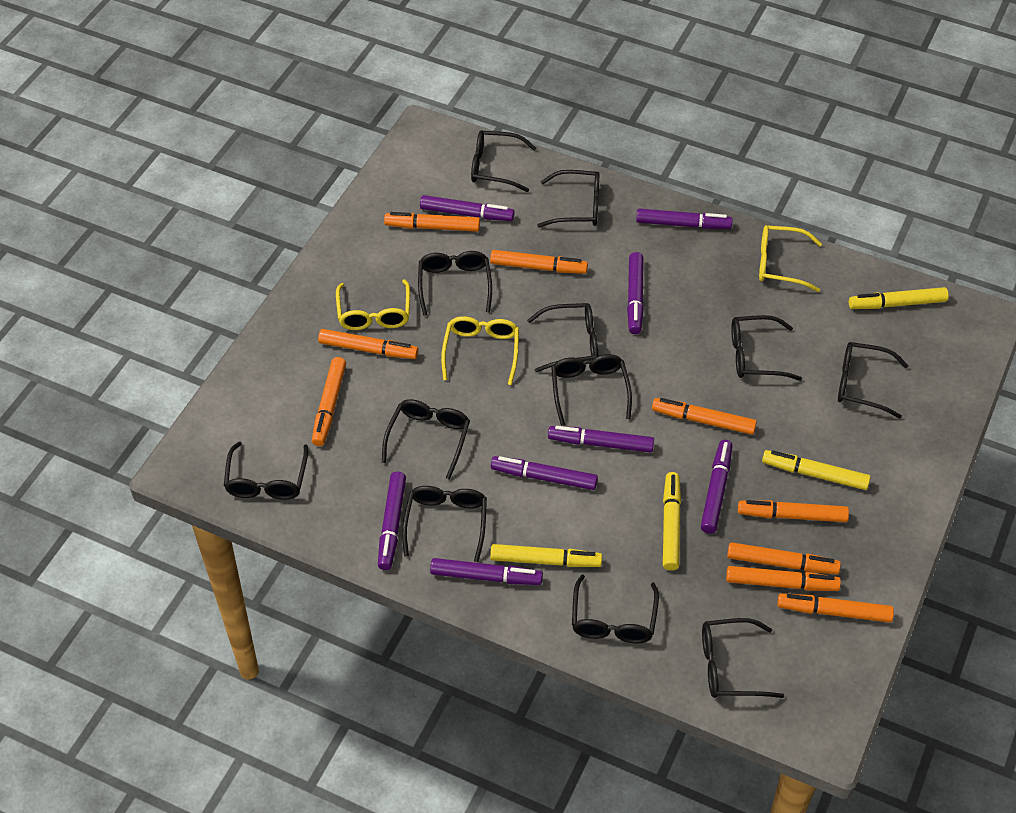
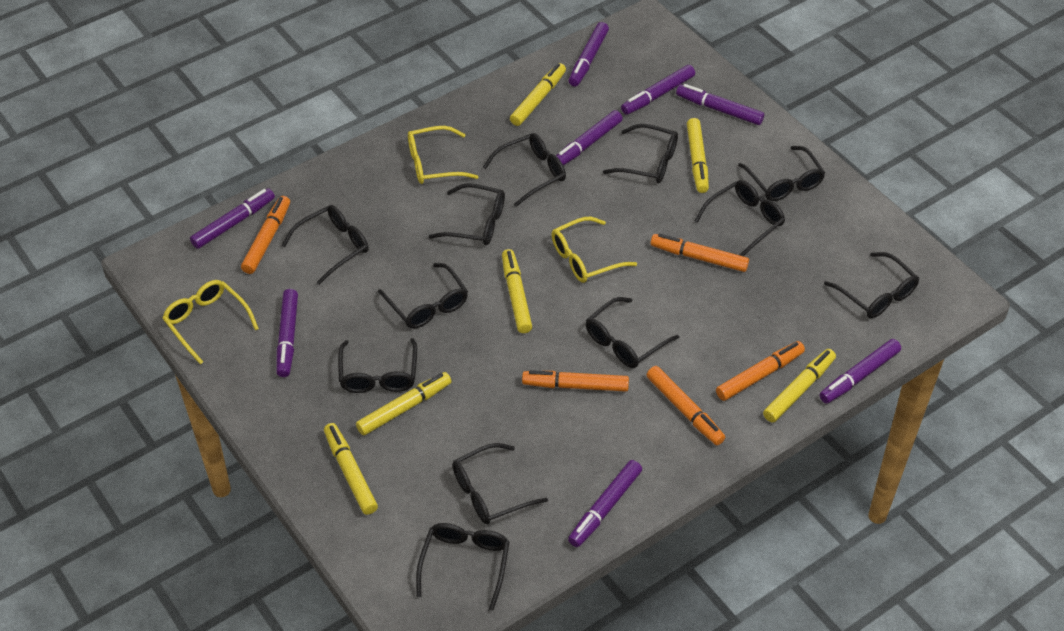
orange marker: [312,357,346,446] [318,329,419,359] [384,212,480,232] [490,250,588,274] [652,398,757,435] [726,566,841,591] [727,542,841,574] [738,500,849,522] [777,593,894,623] = 9 -> [241,196,290,274] [522,370,629,392] [646,366,725,445] [651,233,749,272] [716,341,805,401] = 5
yellow marker: [490,544,602,567] [663,472,681,571] [762,450,871,490] [849,287,949,309] = 4 -> [324,423,378,515] [356,372,452,436] [502,249,532,333] [510,63,566,126] [687,118,709,193] [763,349,836,423] = 6

